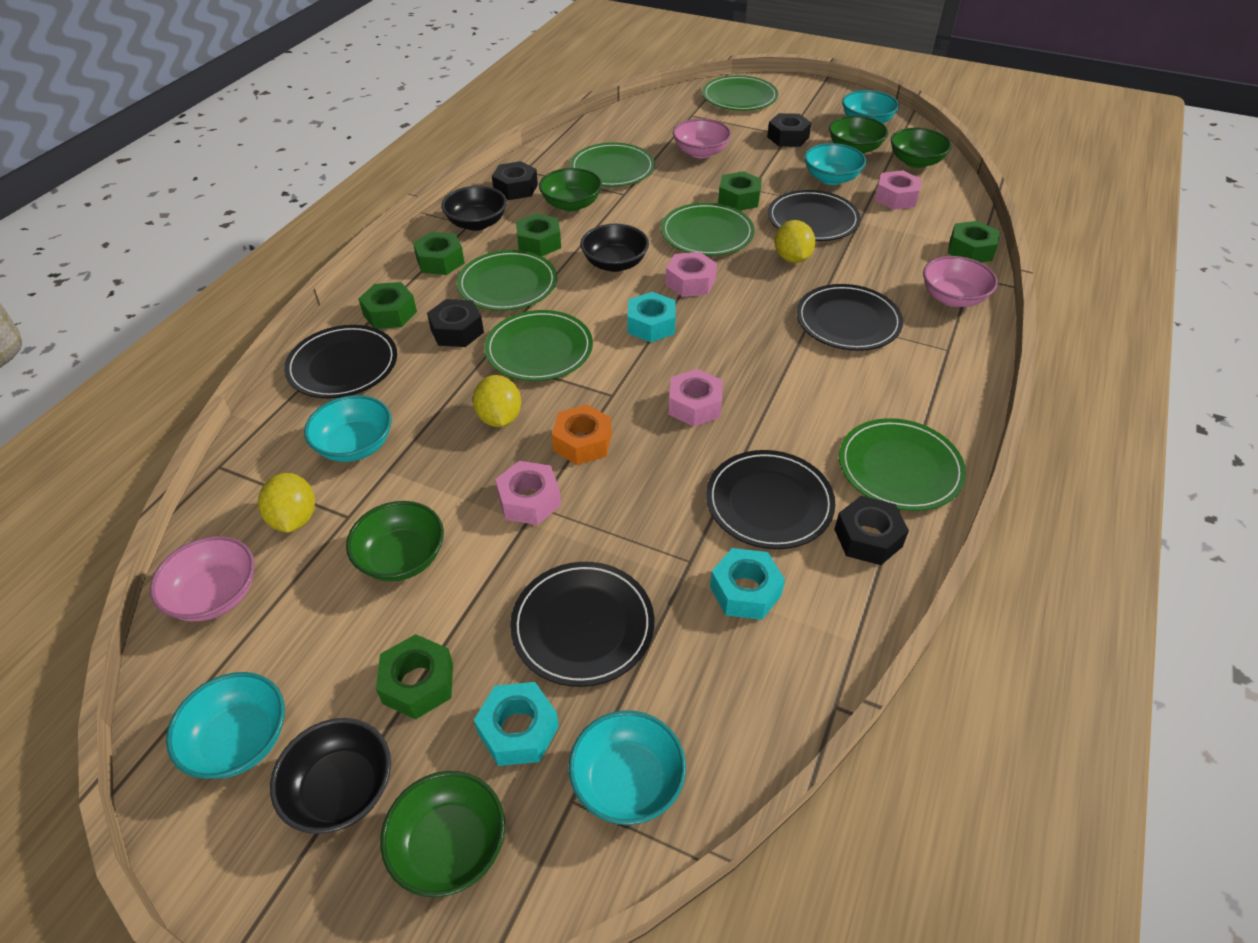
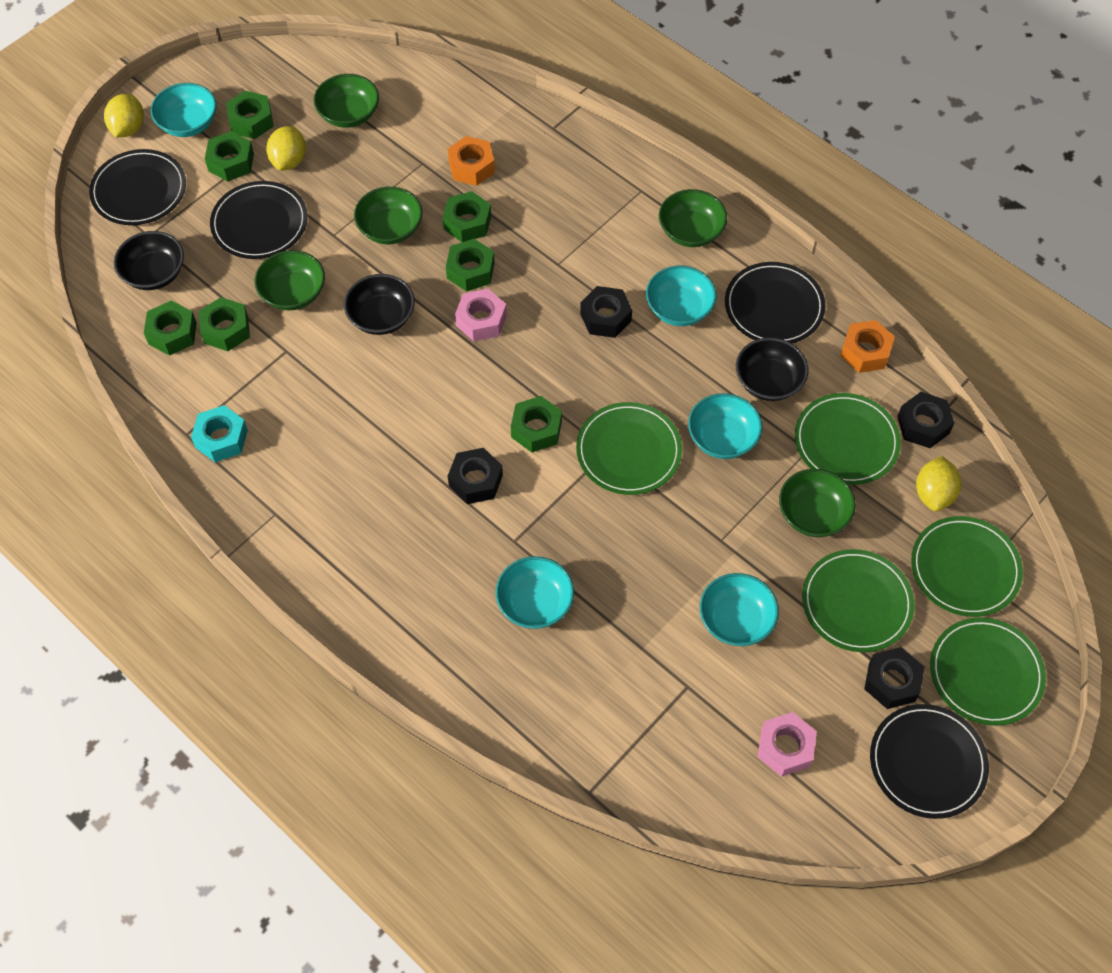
black plate: [284,325,397,399] [510,562,654,687] [706,450,835,549] [768,190,861,241] [796,284,903,351] = 5 -> [89,149,186,225] [210,181,308,259] [725,262,825,343] [870,704,989,819] = 4
green nut: [359,282,417,329] [376,634,453,720] [413,232,465,275] [516,213,561,256] [718,171,762,211] [948,221,999,262] = 6 -> [144,301,197,355] [199,297,250,351] [205,131,254,182] [226,91,274,139] [443,191,491,242] [446,239,495,292] [511,396,562,452] = 7
green plate: [457,250,557,311] [484,310,593,381] [570,143,655,187] [661,203,755,256] [702,75,778,111] [839,418,966,511] = 6 -> [576,402,682,495] [795,393,901,485] [802,549,914,652] [911,516,1023,617] [930,618,1046,726] = 5
orange nut: [552,404,611,465] = 1 -> [448,136,495,186] [840,320,895,373] = 2
pink bowl: [150,536,255,621] [673,119,731,158] [923,256,998,307] = 3 -> none = 0
pink nut: [495,461,561,525] [665,252,717,297] [668,369,723,427] [875,170,922,210] = 4 -> [455,289,507,341] [758,712,817,777] = 2
turquoise nut: [474,682,559,766] [628,292,676,342] [710,548,785,620] = 3 -> [191,405,248,462] = 1

